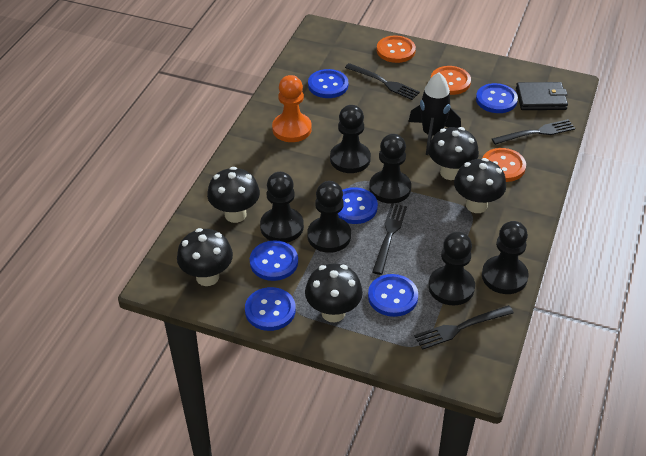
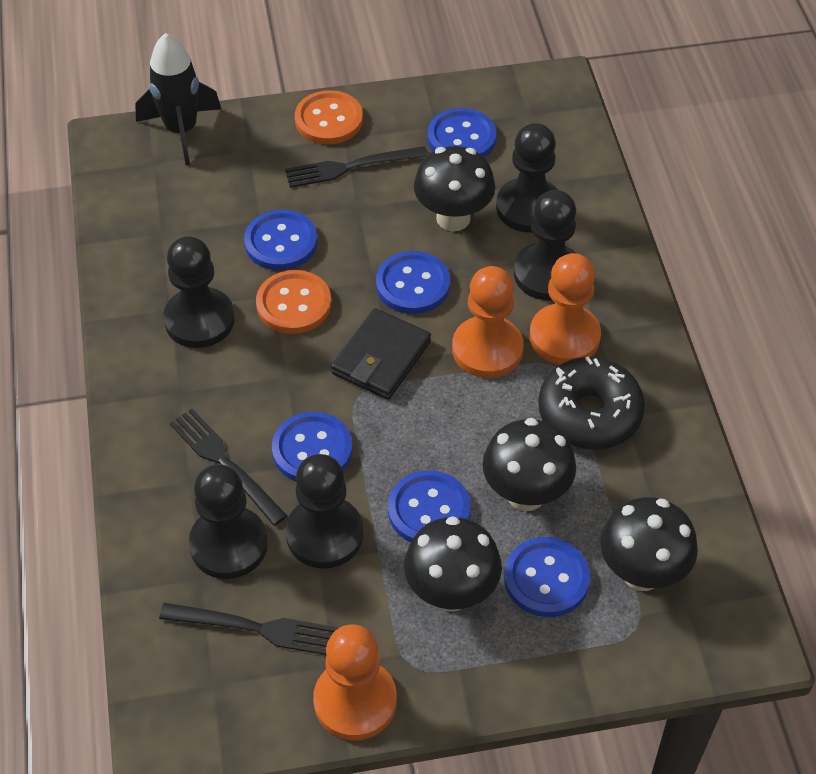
black donut: none = 0 -> [538,357,645,449] = 1
black fork: [345,63,420,100] [372,203,407,275] [414,305,514,350] [492,119,576,145] = 4 -> [159,603,338,655] [170,409,288,526] [285,146,428,188] = 3
black mushroom: [177,228,233,286] [207,167,260,223] [305,264,363,322] [428,127,479,180] [454,158,506,213] = 5 -> [404,516,502,612] [414,146,495,231] [483,418,576,511] [600,497,698,591] = 4
black pawn: [260,172,304,243] [307,181,351,253] [330,105,371,173] [369,134,411,204] [429,232,475,305] [482,221,529,294] = 6 -> [163,236,235,348] [189,464,268,579] [285,454,363,569] [496,123,558,233] [514,190,576,301] = 5
orange button: [377,35,416,63] [430,66,471,95] [482,148,526,182] = 3 -> [256,270,331,334] [295,90,363,144] = 2
orange pawn: [272,75,312,142] = 1 -> [313,625,397,740] [452,266,524,378] [530,253,601,365] = 3

